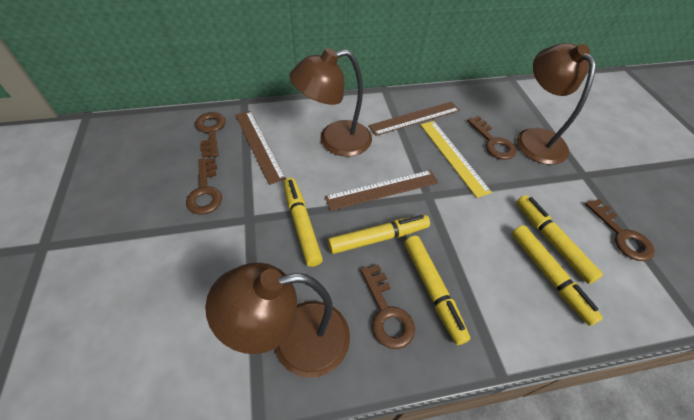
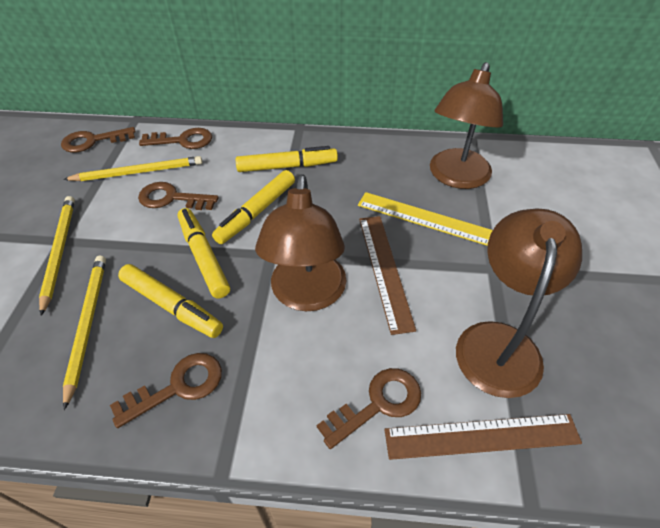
brown ruler: [235,111,286,185] [325,170,438,211] [368,101,460,136] = 3 -> [359,216,416,335] [384,414,582,460] = 2
yellow marker: [284,178,323,267] [328,215,430,254] [404,236,470,345] [512,225,603,326] [516,195,603,284] = 5 -> [118,264,223,338] [178,208,230,298] [212,170,295,244] [236,146,338,172] = 4
yellow pencil: none = 0 -> [39,196,75,316] [63,156,202,181] [63,256,106,410] = 3

